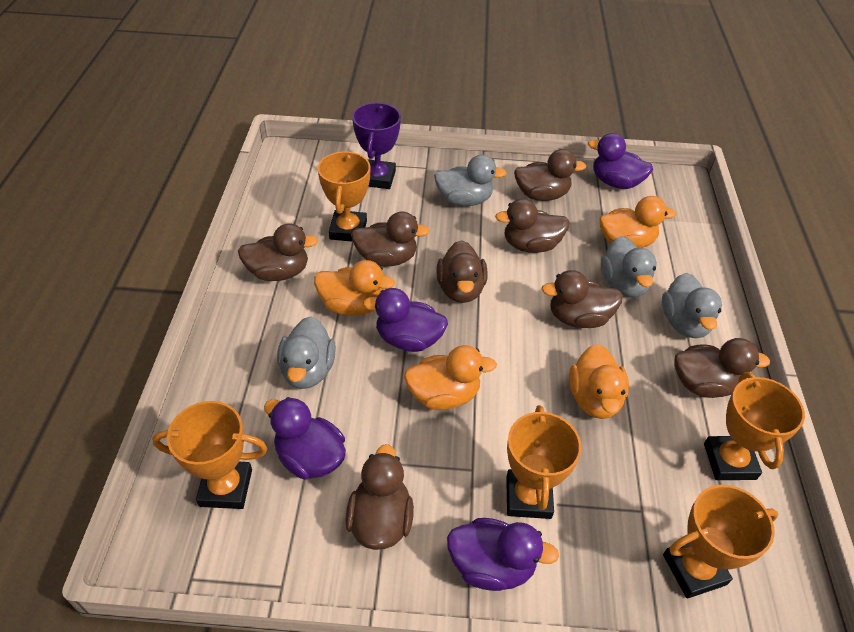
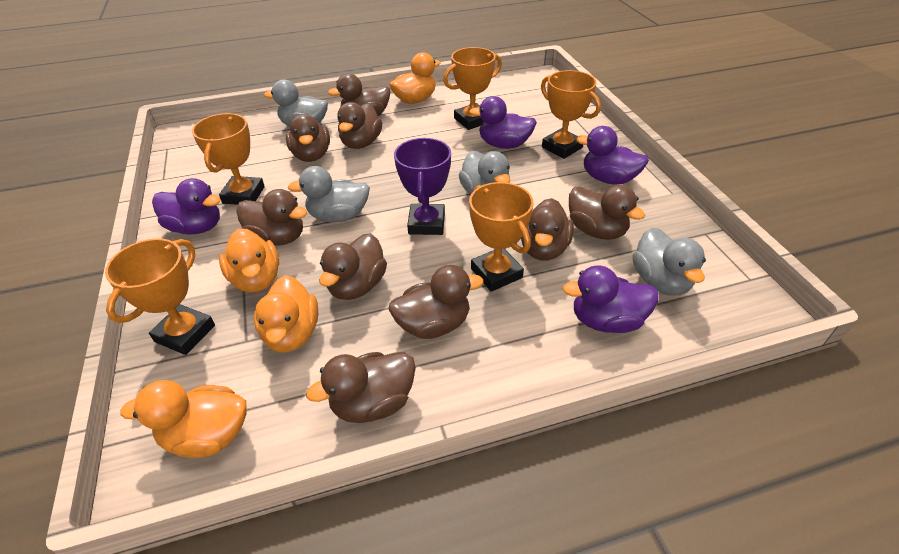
brown duck: [238,223,318,281] [345,444,414,550] [351,211,430,266] [436,240,487,303] [495,199,569,253] [514,149,586,201] [541,270,623,328] [674,338,770,398] = 8 -> [236,189,307,246] [286,114,330,162] [306,352,416,423] [319,233,387,300] [328,74,390,116] [338,102,382,149] [389,265,483,339] [521,198,574,261] [569,185,645,240] = 9

